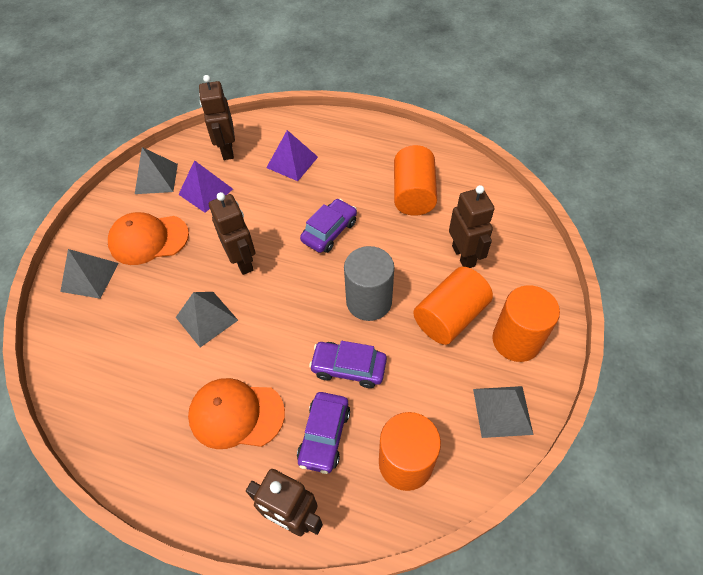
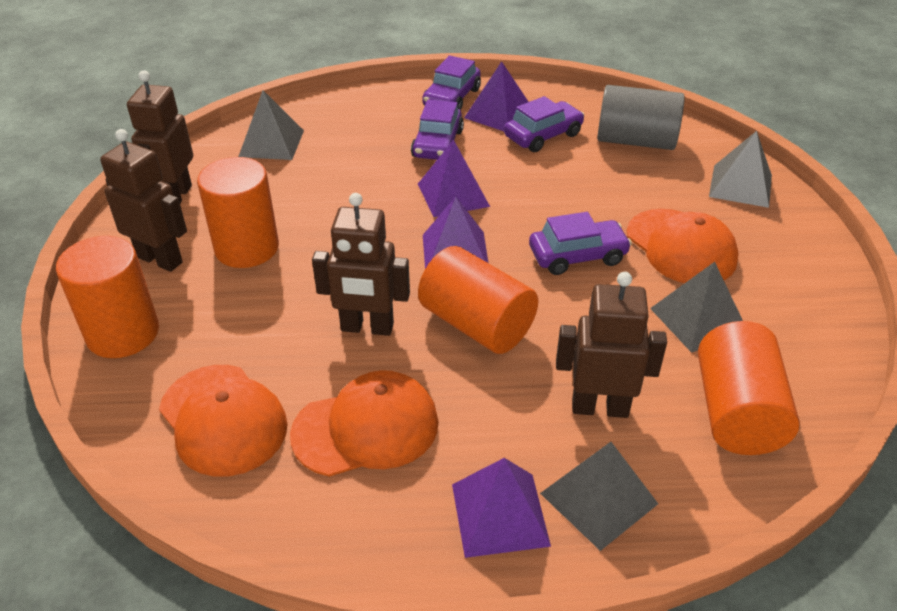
orange cap: [108,212,189,265] [188,378,285,449] = 2 -> [159,365,288,477] [290,370,439,477] [627,209,739,283] = 3
purple car: [297,392,350,474] [300,199,357,253] [309,341,387,388] = 3 -> [411,99,464,160] [422,56,481,110] [504,96,585,152] [529,212,632,275] = 4
purple pyramid: [178,160,233,213] [266,130,318,181] = 2 -> [418,140,490,217] [423,197,488,269] [452,458,551,558] [464,61,529,131] = 4

